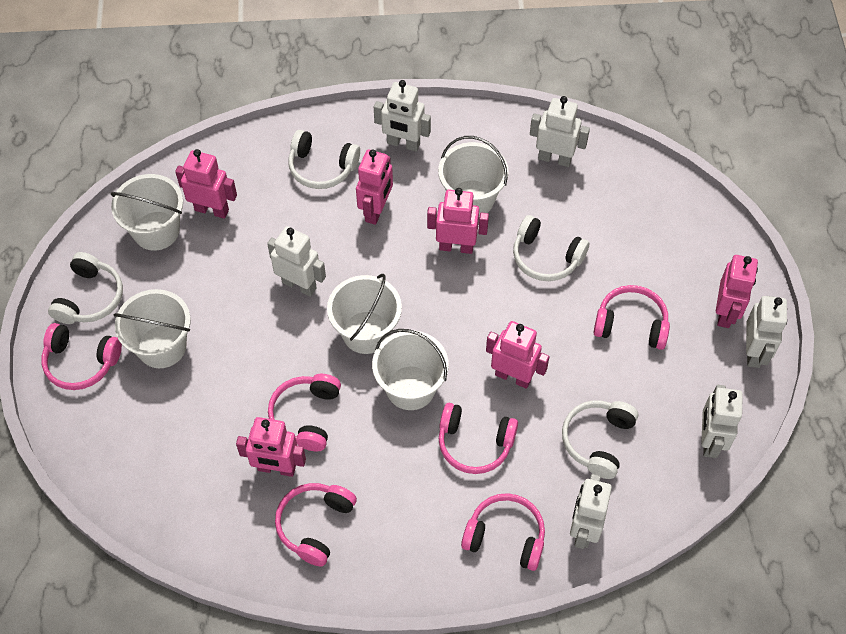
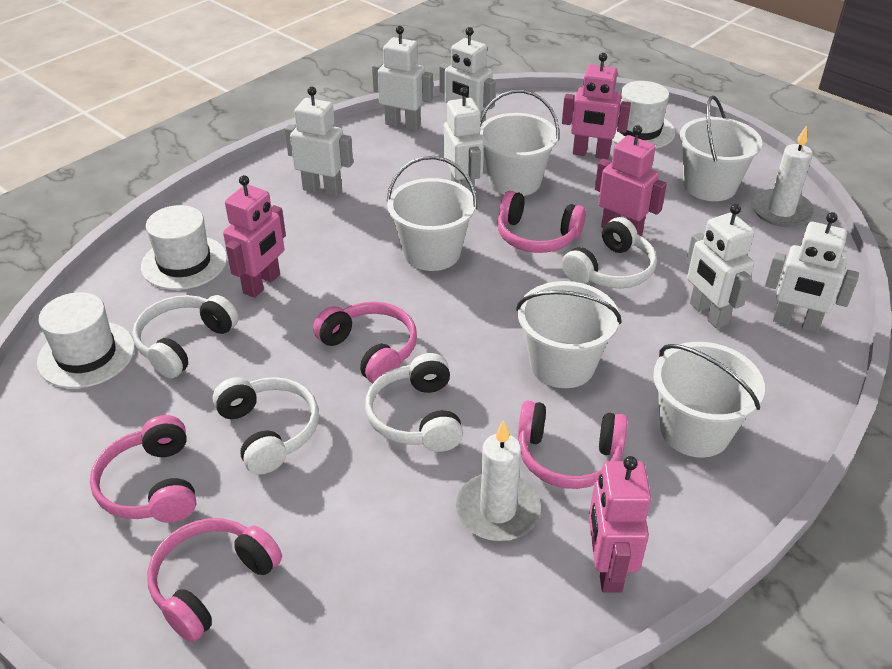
pink headphones: [41,323,122,390] [268,374,341,451] [275,483,357,567] [439,403,518,474] [461,493,545,571] [593,285,670,350] = 6 -> [90,415,196,523] [147,518,282,642] [313,302,417,383] [497,191,586,253] [518,401,628,489] = 5
pink robot: [175,149,237,219] [236,417,306,477] [356,149,393,225] [427,188,489,254] [486,321,550,389] [716,255,758,328] = 6 -> [223,175,286,298] [562,53,631,159] [589,456,651,593] [595,125,667,236] = 4
white candle: none = 0 -> [456,420,541,541] [751,125,814,227] = 2
white hat: none = 0 -> [37,292,135,389] [141,205,227,290] [612,81,675,149] = 3

